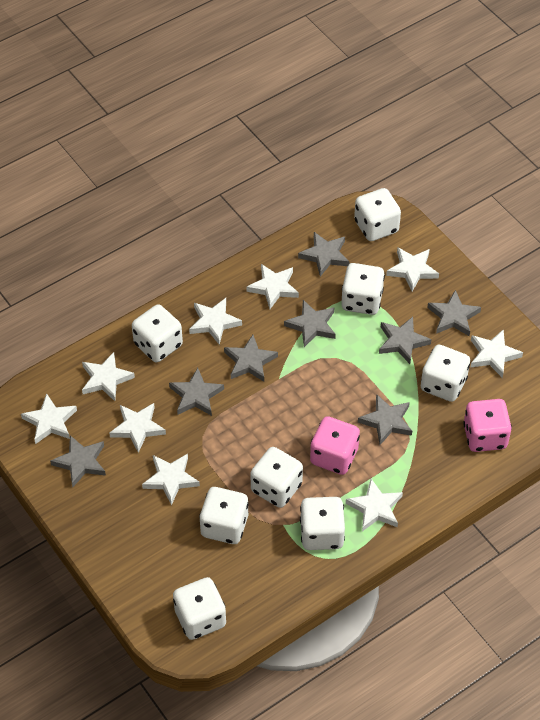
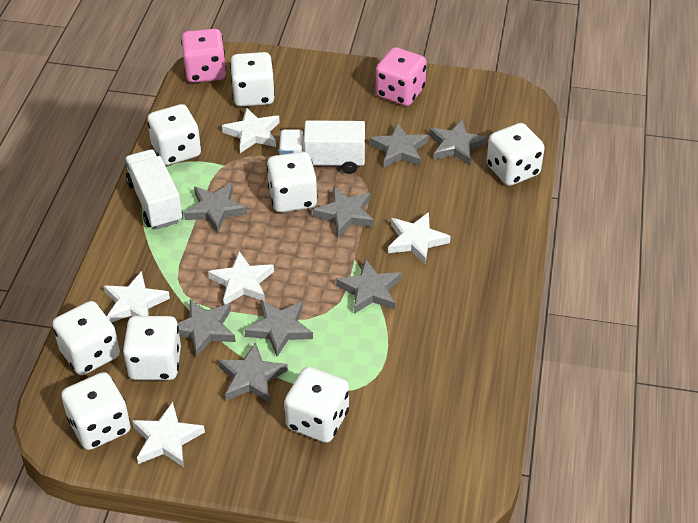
white star: [21,393,77,444] [82,352,135,401] [109,403,166,453] [142,454,200,506] [189,298,242,345] [247,264,299,309] [346,479,403,531] [386,247,439,291] [470,329,523,378] = 9 -> [104,271,170,322] [132,402,205,467] [208,251,274,305] [222,107,280,153] [388,212,451,264] = 5
white truck: none = 0 -> [125,149,183,229] [279,120,365,174] = 2

